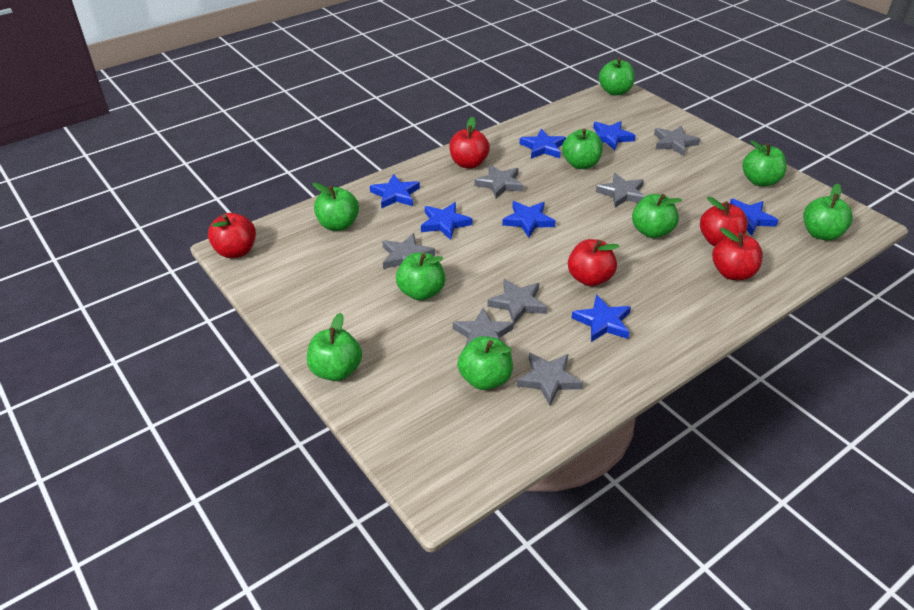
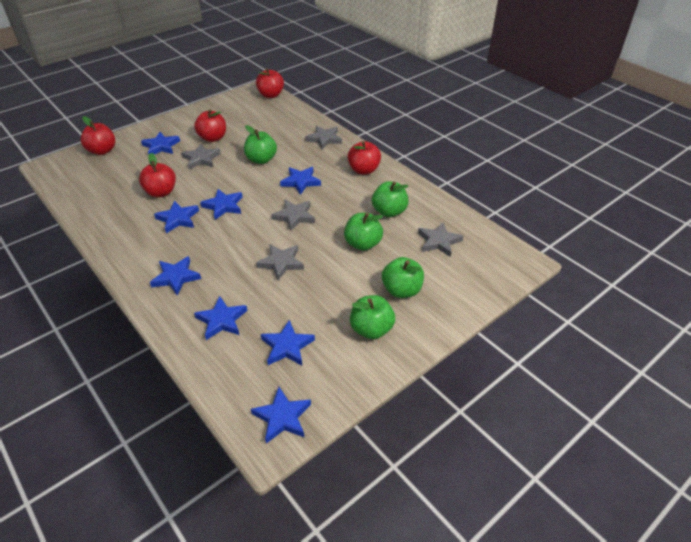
blue star: [370,174,420,209] [421,202,473,240] [502,201,556,238] [519,129,566,159] [571,295,631,342] [593,121,636,150] [730,199,778,236] = 7 -> [141,132,180,154] [150,256,201,295] [154,201,199,233] [194,296,247,340] [200,189,243,220] [251,387,311,444] [261,320,315,365] [280,167,321,195] = 8
green apple: [307,313,362,381] [313,183,359,231] [396,253,446,301] [457,336,513,390] [562,128,603,169] [599,58,635,95] [632,194,682,238] [742,140,787,186] [803,184,853,241] = 9 -> [244,125,277,164] [344,213,383,251] [350,295,395,339] [372,181,409,217] [382,257,424,298] = 5
grey star: [382,233,435,269] [453,308,514,347] [474,165,524,198] [487,279,547,324] [516,352,583,406] [596,173,645,208] [654,126,700,156] = 7 -> [181,143,221,169] [256,244,304,280] [271,199,315,231] [305,125,342,149] [418,222,464,257] = 5

